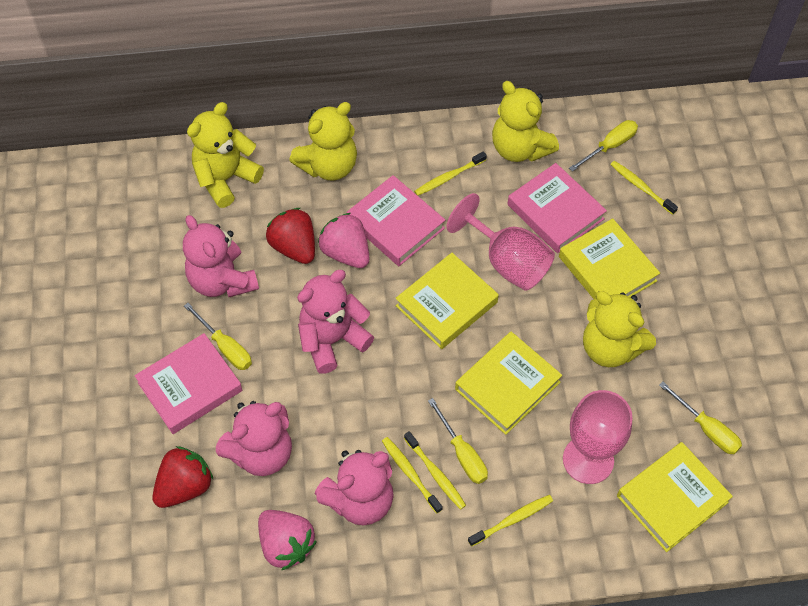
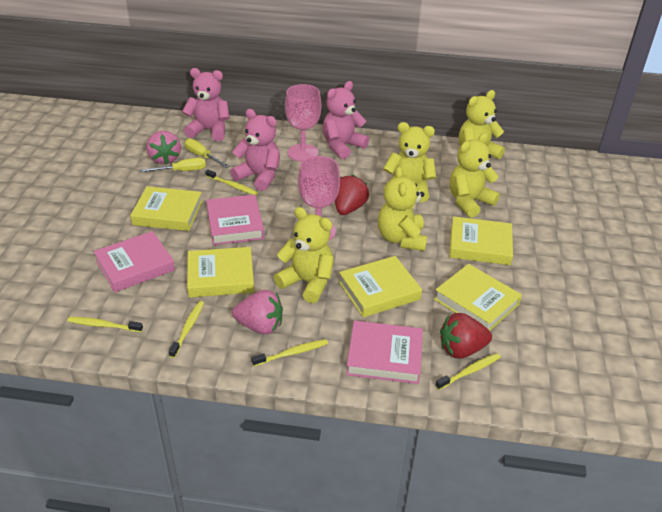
pink teddy bear: [183,215,259,298] [216,401,292,476] [297,270,374,374] [315,450,394,525] = 4 -> [182,68,230,141] [230,109,280,191] [323,81,369,159] = 3
yellow book: [395,253,499,349] [455,332,562,435] [559,218,660,299] [617,442,733,552] = 4 -> [130,186,202,231] [187,247,254,298] [339,256,422,317] [434,264,522,331] [449,216,513,265] = 5
yellow screwdriver: [184,303,252,370] [428,398,488,484] [569,120,638,172] [659,381,742,454] = 4 -> [140,158,206,172] [185,138,229,168] = 2
yellow teddy bear: [187,102,264,208] [289,102,357,181] [492,81,559,162] [583,291,656,367] = 4 -> [274,207,334,303] [378,167,427,251] [383,122,436,202] [450,133,500,218] [459,90,505,159] = 5

